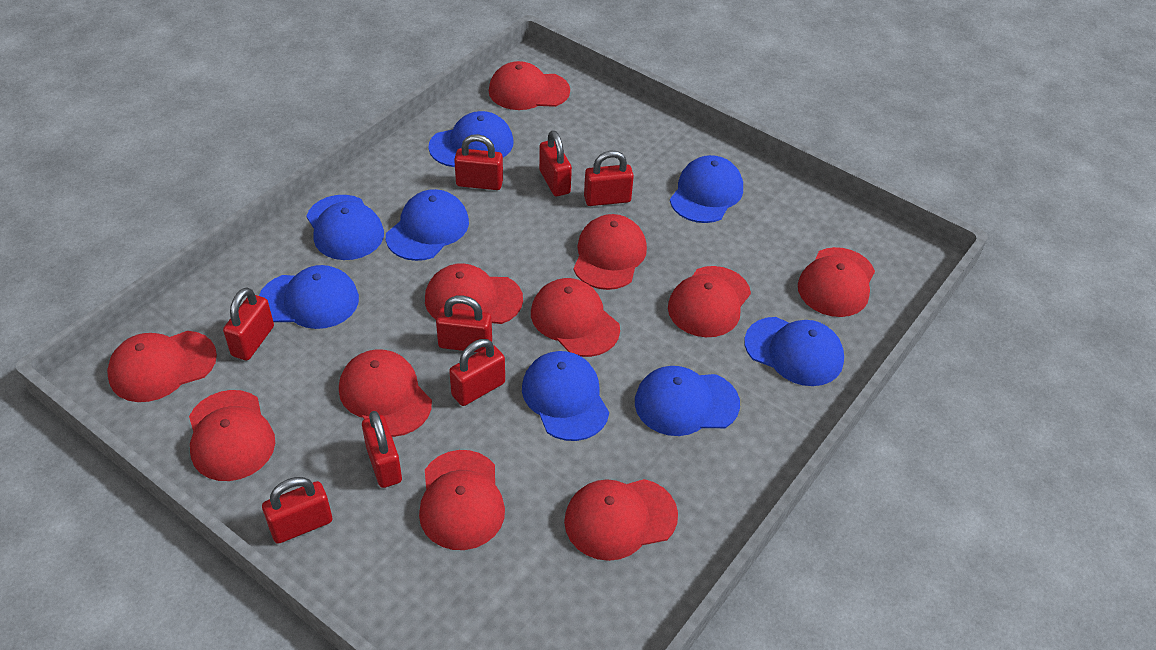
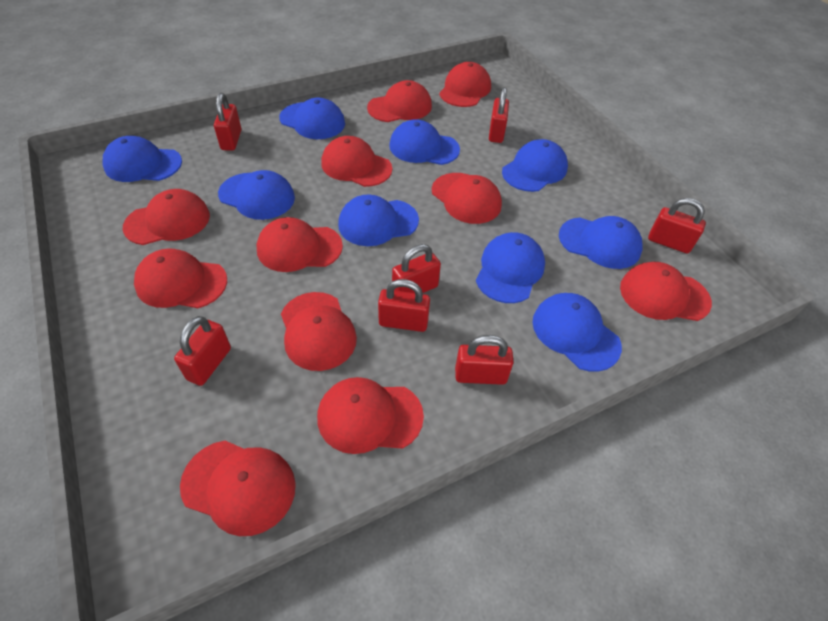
blue cap: [259,265,359,329] [307,195,384,260] [386,189,469,261] [428,111,513,167] [522,351,609,441] [635,366,740,436] [670,155,743,223] [744,317,844,386] = 8 -> [103,136,182,182] [218,170,295,220] [279,97,345,139] [338,195,419,246] [389,119,460,165] [476,232,545,303] [502,139,568,192] [532,293,622,372] [559,216,643,269] = 9
red padlock: [223,287,274,360] [262,477,332,544] [362,411,402,488] [436,295,492,353] [449,339,505,406] [454,134,503,190] [539,130,572,196] [584,150,634,206] = 8 -> [174,316,231,386] [214,93,241,151] [378,279,430,332] [392,244,441,293] [455,335,514,385] [489,87,509,143] [648,198,706,254] = 7

